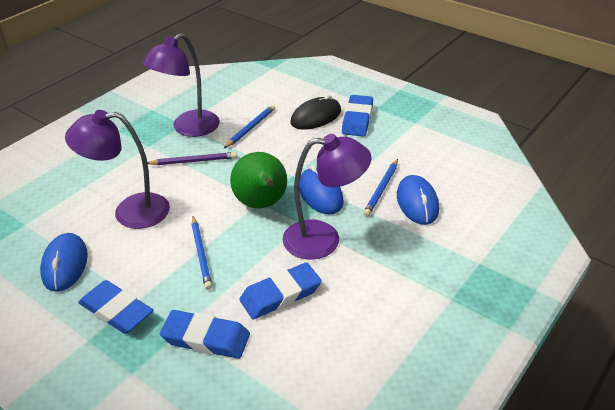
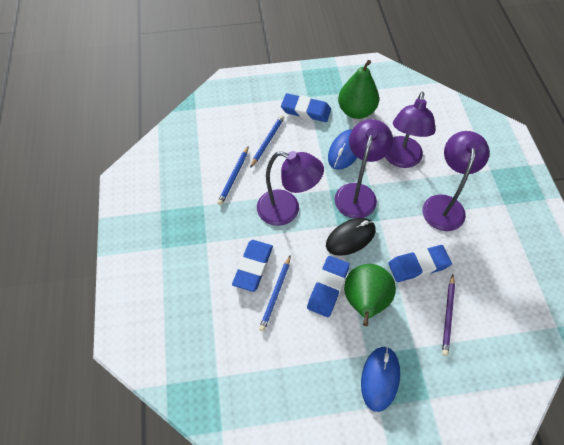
blue mouse: [40,233,88,292] [299,165,344,214] [397,175,439,225] = 3 -> [328,129,357,170] [361,346,400,412] = 2
green pear: [230,152,287,209] = 1 -> [338,60,379,119] [344,264,396,326] = 2
purple lamp: [65,110,170,229] [142,33,220,137] [283,134,371,260] = 3 -> [257,151,324,226] [334,119,393,218] [385,91,436,168] [422,131,490,231] = 4

